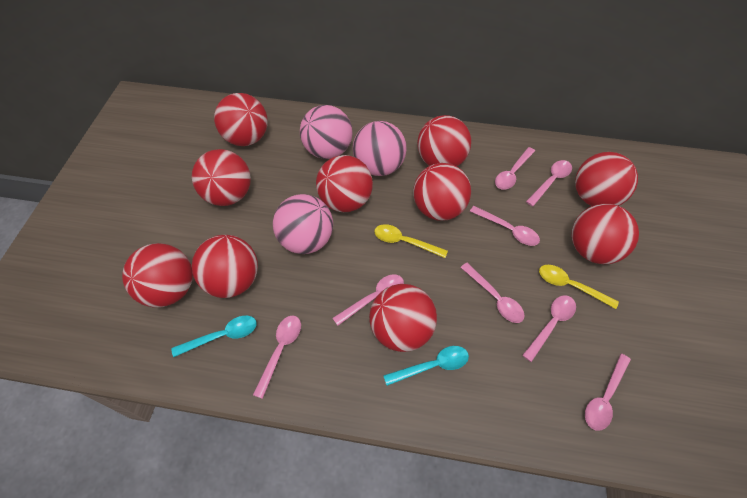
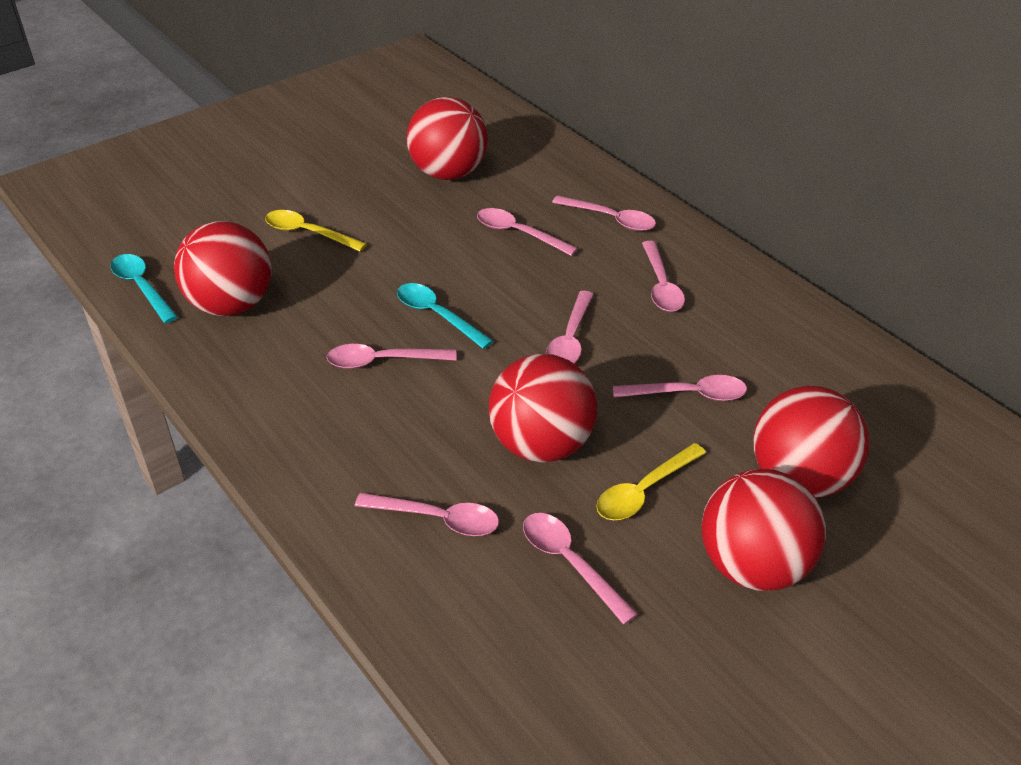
pink ball: [273,194,333,254] [300,105,353,159] [353,121,407,176] = 3 -> none = 0
red ball: [122,243,193,307] [192,149,251,206] [192,235,258,298] [214,93,268,146] [316,155,373,212] [369,284,437,352] [413,163,471,221] [417,115,471,166] [572,204,639,264] [575,152,638,206] = 10 -> [174,221,272,316] [407,97,488,180] [489,354,597,463] [702,469,826,591] [753,386,869,498] = 5

